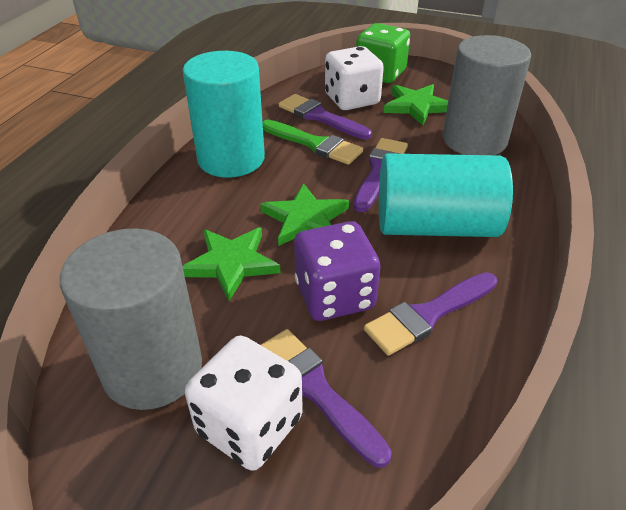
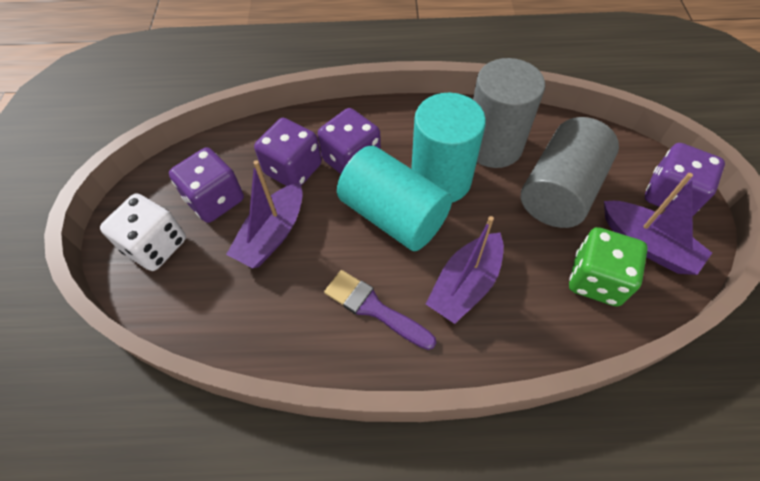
green brush: [263,120,363,165] = 1 -> none = 0
green star: [183,227,280,301] [260,183,349,246] [383,84,448,125] = 3 -> none = 0
purple boat: none = 0 -> [226,160,303,268] [426,216,504,324] [604,173,712,275] = 3
purple brush: [261,329,392,467] [279,94,372,139] [354,138,408,212] [364,272,497,356] = 4 -> [324,270,436,350] = 1
purple dice: [294,221,381,321] = 1 -> [169,147,244,223] [254,118,322,186] [318,108,381,174] [645,143,725,216] = 4
white dice: [185,336,303,471] [325,46,384,110] = 2 -> [100,193,186,271] = 1

